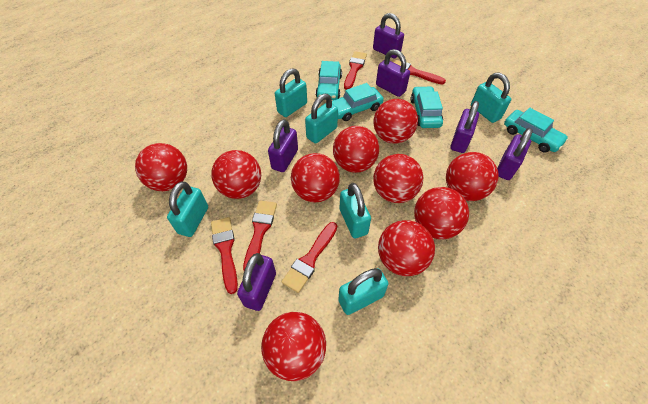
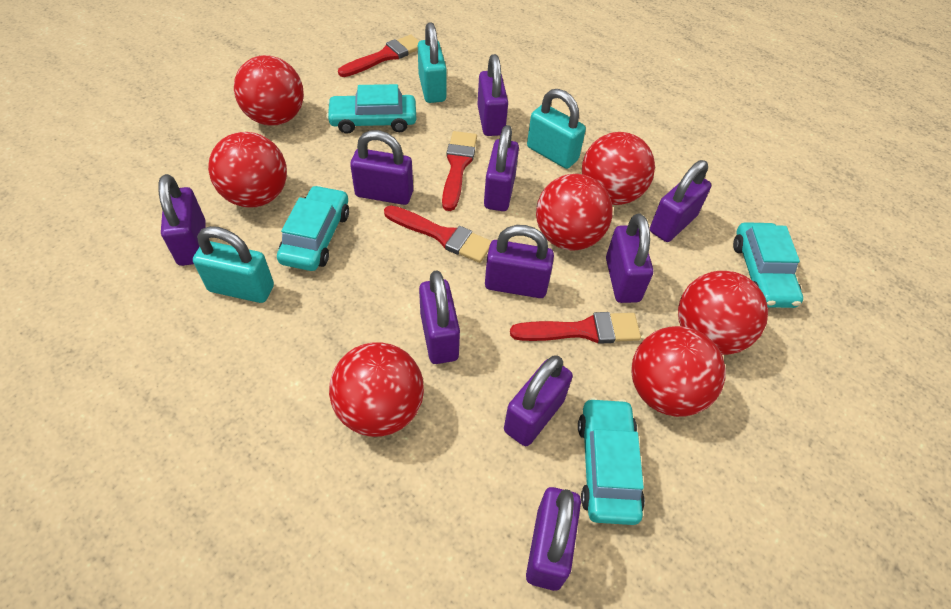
purple padlock: [237,253,276,311] [268,119,298,172] [373,13,404,59] [376,49,410,97] [450,101,479,153] [497,128,533,180] = 6 -> [158,174,206,266] [350,130,413,205] [419,270,460,364] [477,54,508,136] [484,125,519,211] [485,225,554,298] [504,355,573,446] [526,487,581,591] [606,214,653,303] [650,160,711,242] = 10
red ball: [135,143,187,191] [211,150,261,199] [261,312,326,381] [291,153,340,202] [333,126,379,173] [373,99,418,144] [373,154,424,203] [378,220,435,276] [414,187,469,239] [446,152,499,201] = 10 -> [208,132,287,208] [234,55,304,126] [329,342,424,437] [536,174,613,250] [582,132,655,205] [631,326,726,417] [678,271,768,355] = 7
red brush: [211,217,238,294] [243,200,277,270] [282,222,337,293] [344,51,367,90] [392,59,446,85] = 5 -> [338,35,419,77] [384,205,492,263] [442,131,477,211] [510,312,641,344] = 4
turquoise padlock: [167,181,208,237] [275,68,307,117] [305,94,338,143] [338,268,389,315] [340,183,371,238] [471,73,511,123] = 6 -> [193,226,274,303] [418,22,447,103] [527,89,586,169] = 3

